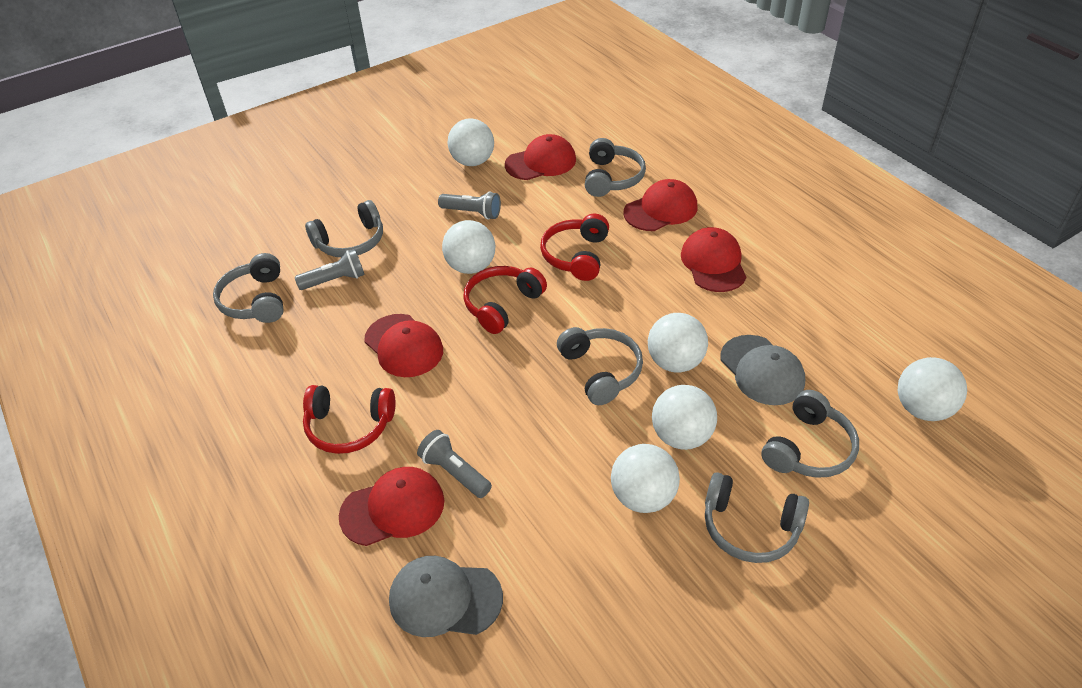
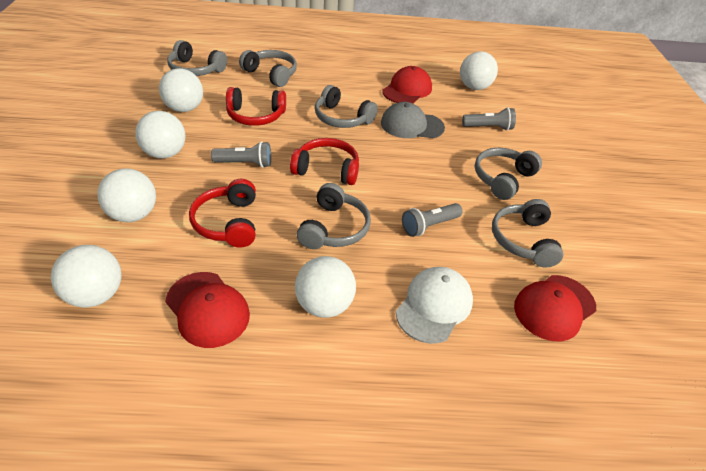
grey cap: [389,556,503,637] [720,335,805,405] = 2 -> [381,102,445,138] = 1
red cap: [339,467,444,546] [364,314,443,377] [505,134,576,180] [623,179,697,231] [681,227,746,292] = 5 -> [165,272,250,348] [382,66,432,104] [514,275,596,342] = 3
white cap: none = 0 -> [396,267,473,344] = 1

